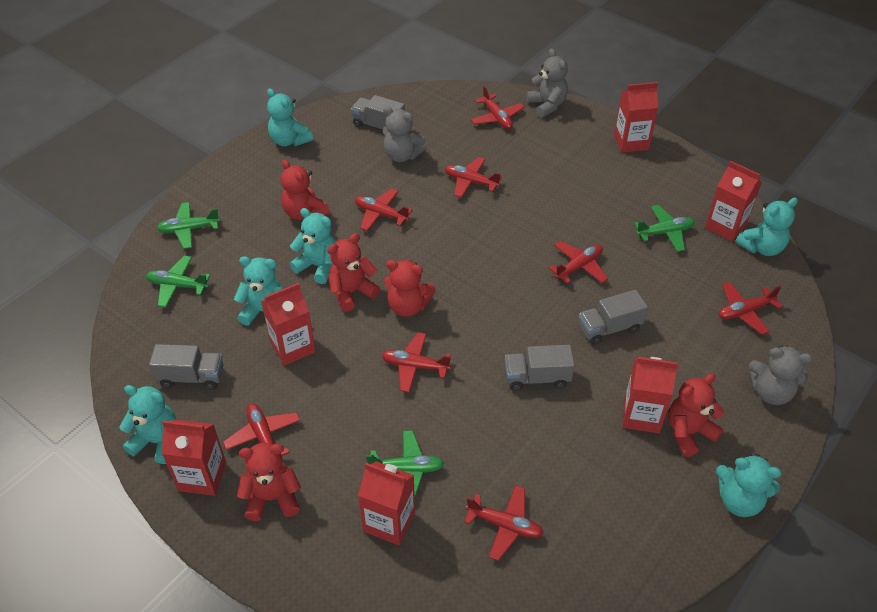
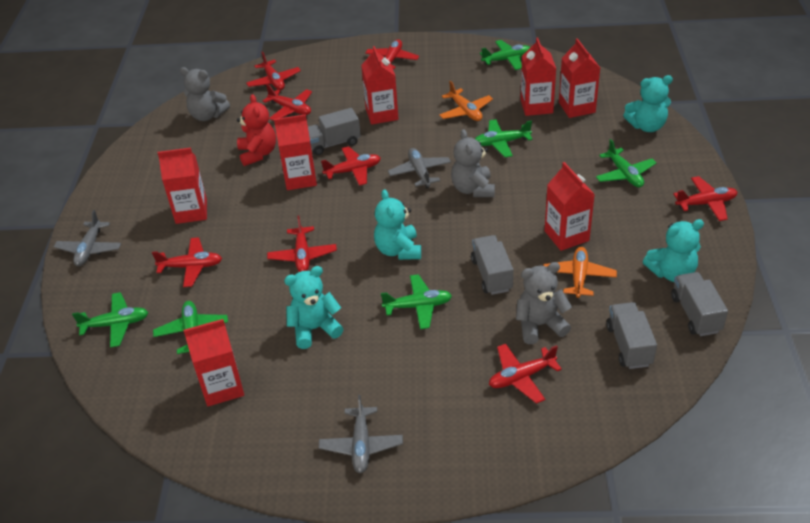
green plane: [146,256,210,308] [157,202,220,249] [366,431,445,496] [634,205,695,252] = 4 -> [72,292,149,348] [153,301,228,354] [381,274,452,329] [475,119,532,158] [480,40,530,70] [596,139,657,187] = 6
grey plane: none = 0 -> [54,210,121,266] [319,395,403,473] [388,148,451,188] = 3
orange plane: none = 0 -> [439,81,493,121] [544,247,617,298] = 2
red carton: [162,419,226,496] [261,283,316,366] [358,461,415,545] [614,82,658,153] [622,357,678,433] [705,161,762,242] = 6 -> [158,148,207,224] [183,319,244,406] [274,114,317,190] [361,46,398,125] [520,37,556,116] [544,162,595,251] [559,38,600,118] = 7
red teddy bear: [237,443,301,521] [281,160,330,220] [327,233,380,312] [384,260,435,317] [668,373,724,457] = 5 -> [237,94,276,166] = 1
turquoise teddy bear: [119,385,176,464] [234,256,284,326] [267,88,313,146] [289,208,336,284] [716,454,782,517] [735,198,798,256] = 6 -> [284,266,344,349] [374,189,421,260] [623,75,673,132] [643,219,704,282] = 4

